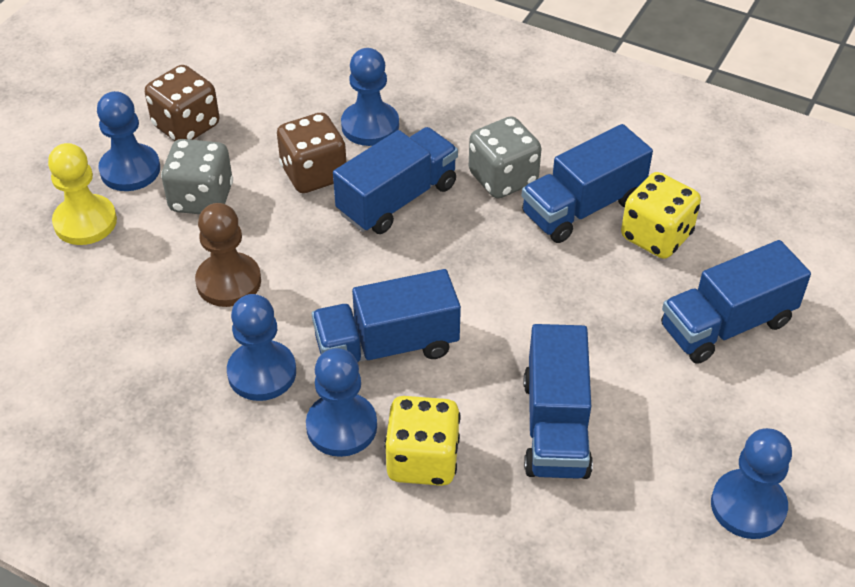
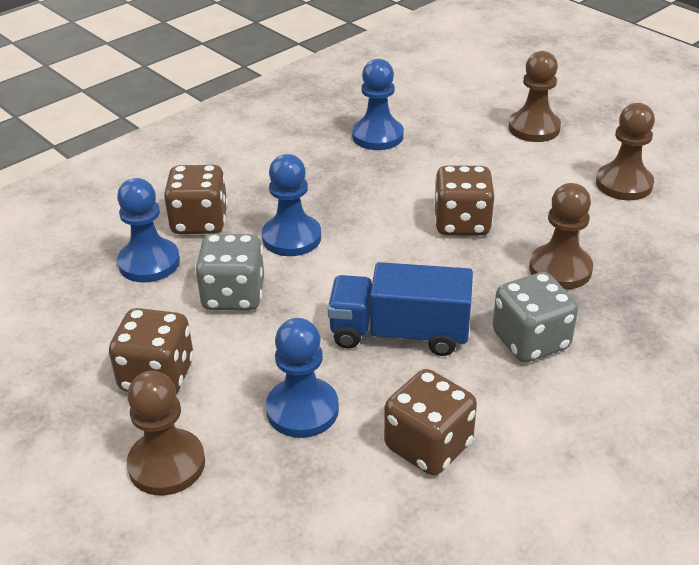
blue pawn: [97,91,160,191] [227,294,296,401] [306,348,377,457] [341,48,399,146] [711,428,792,539] = 5 -> [117,178,180,283] [262,154,321,256] [266,318,339,438] [352,59,404,150] = 4
blue truck: [312,269,461,362] [333,127,458,234] [522,124,653,243] [524,324,593,479] [661,240,811,364] = 5 -> [328,262,473,356] = 1
brown dice: [145,65,219,141] [277,113,346,193] = 2 -> [109,308,194,393] [164,165,228,234] [384,369,477,475] [434,166,494,236] = 4
brown pawn: [195,203,261,307] = 1 -> [127,371,205,495] [508,51,561,142] [529,183,593,290] [596,103,655,200] = 4
yellow dice: [384,396,460,486] [621,172,701,259] = 2 -> none = 0
yellow pawn: [48,143,117,245] = 1 -> none = 0

